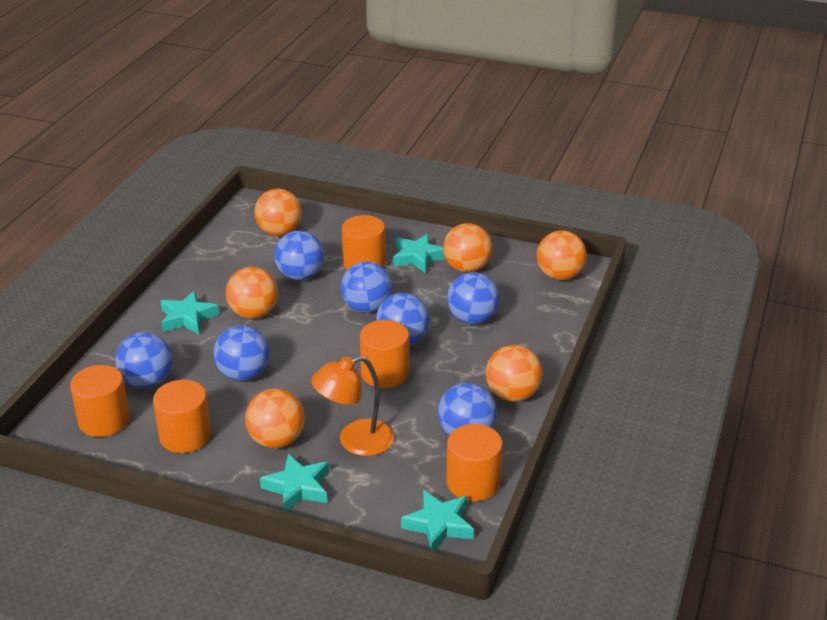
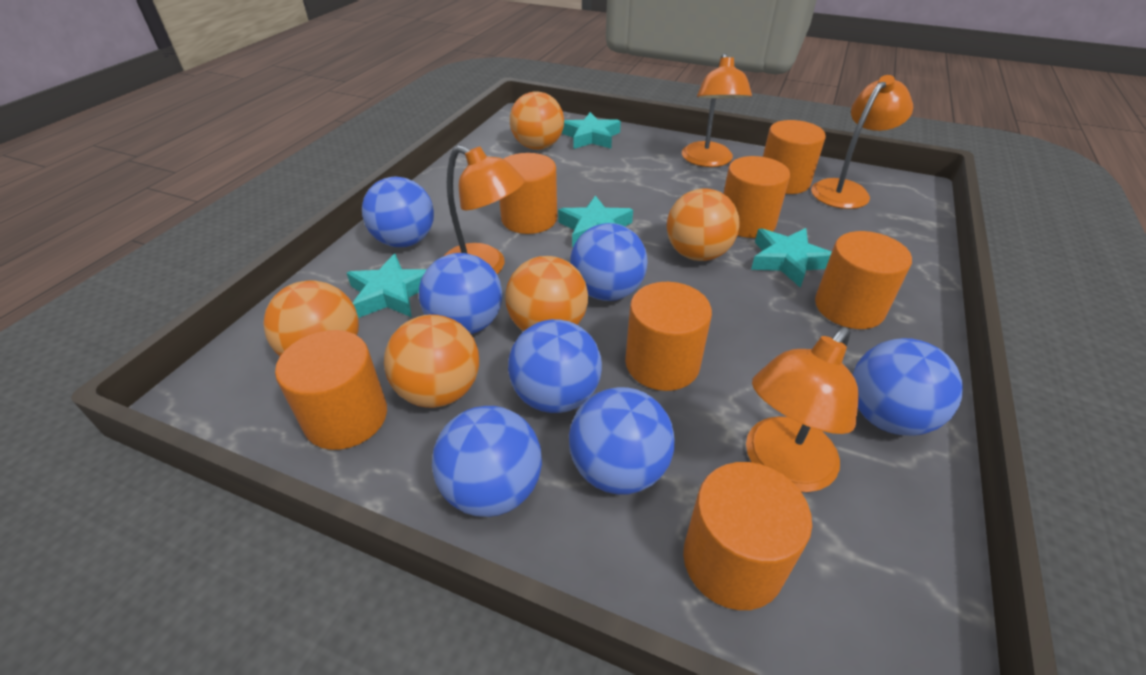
orange ball: [226,267,278,319] [245,389,305,448] [254,189,302,236] [443,223,492,272] [486,345,543,402] [537,230,587,280] = 6 -> [263,280,359,356] [384,314,479,408] [505,256,588,331] [510,91,564,150] [667,188,740,261] = 5
orange cylinder: [70,365,130,437] [153,380,211,453] [342,215,386,270] [360,320,409,388] [446,424,503,501] = 5 -> [275,330,387,450] [499,153,557,234] [625,282,712,391] [683,462,812,610] [723,156,790,238] [763,120,826,194] [815,231,912,329] = 7
orange lamp: [311,356,394,456] = 1 -> [444,145,525,274] [682,53,752,167] [746,327,859,492] [811,75,913,209] = 4

